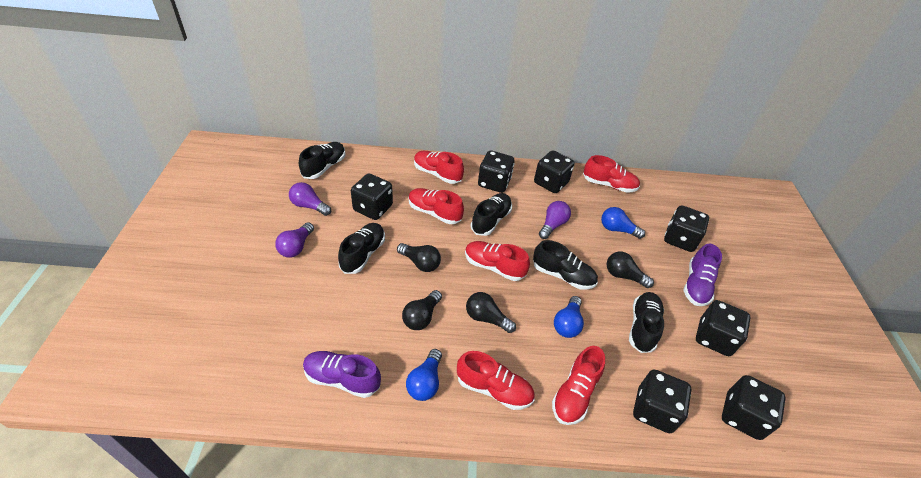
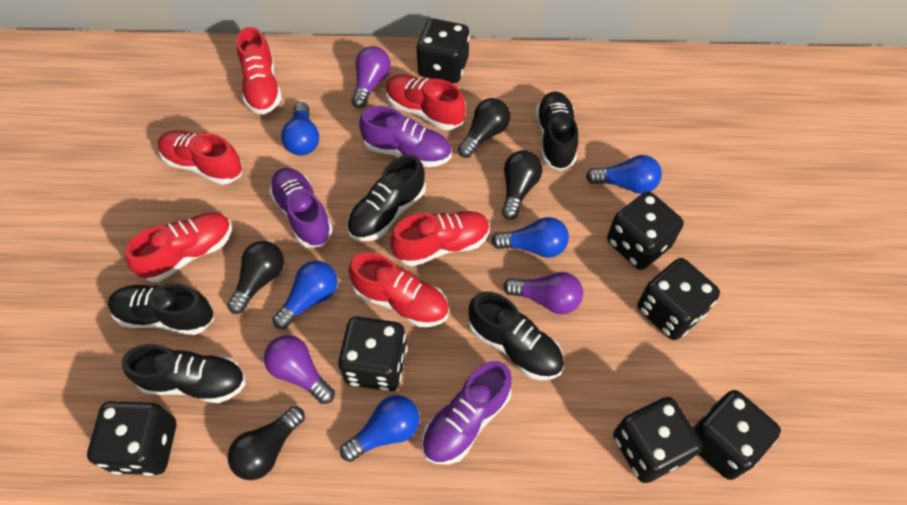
blue light bulb: [406,349,442,401] [554,296,584,338] [601,207,645,239] = 3 -> [272,261,338,329] [281,102,319,156] [340,395,420,462] [491,217,569,258] [586,155,662,194] = 5
purple shoe: [303,351,381,398] [684,243,722,306] = 2 -> [269,168,333,248] [359,106,452,167] [422,361,512,465] = 3

